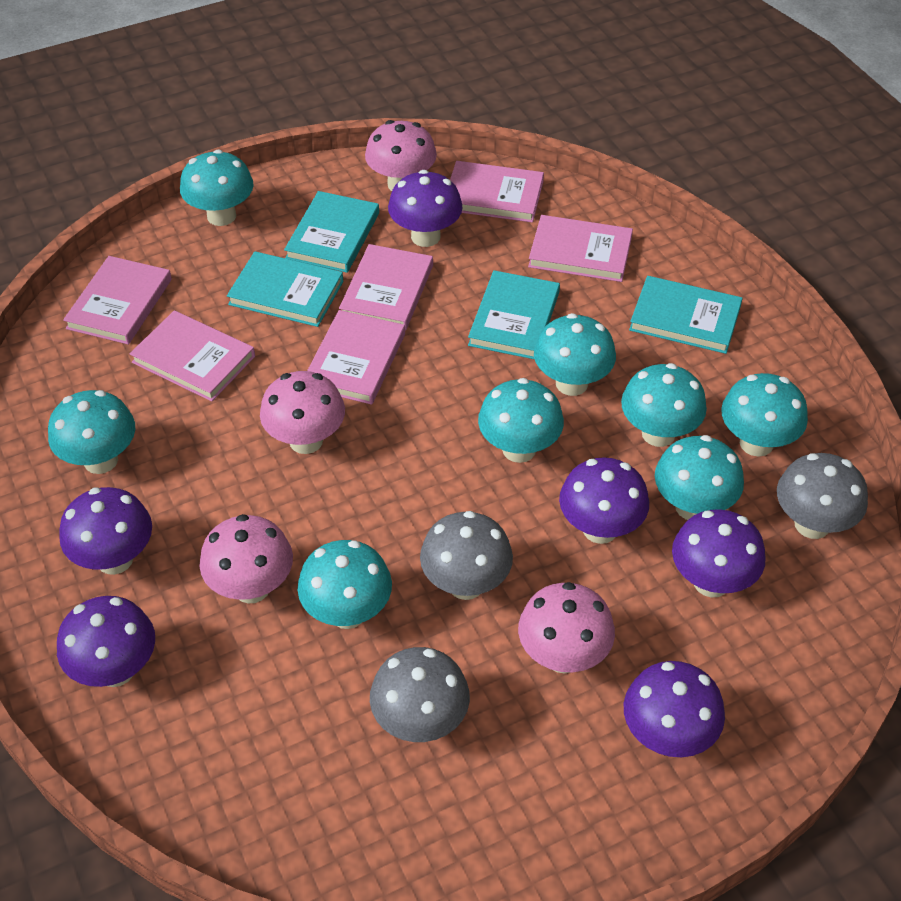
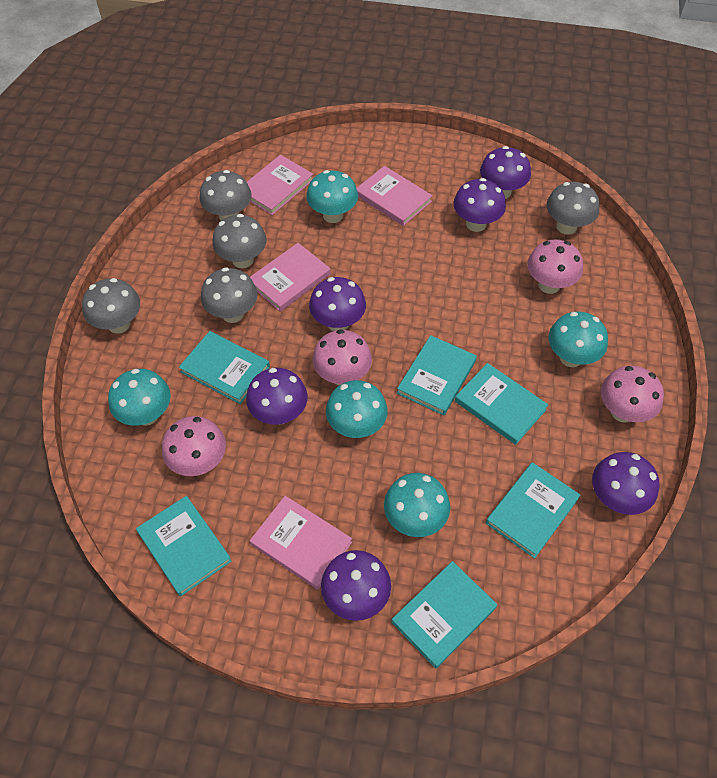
grey mushroom: [370,647,470,742] [420,511,513,600] [777,453,868,539] = 3 -> [82,278,140,334] [200,170,252,221] [201,267,257,323] [212,214,266,268] [546,182,600,235] = 5
pink book: [63,256,172,345] [130,310,255,402] [307,310,405,405] [339,244,433,330] [450,161,544,222] [528,215,633,282] = 6 -> [247,155,313,215] [250,243,331,312] [250,496,352,590] [356,166,433,226] = 4
turquoise book: [227,251,343,327] [284,191,379,273] [468,270,560,359] [629,276,743,354] = 4 -> [136,496,232,597] [179,331,270,404] [391,561,497,669] [397,335,477,416] [455,363,548,445] [486,462,580,559] = 6
turquoise mushroom: [48,390,135,474] [180,149,254,226] [298,540,392,629] [478,378,564,463] [534,313,616,396] [621,363,707,447] [655,435,744,520] [721,373,808,457] = 8 -> [108,369,171,426] [306,170,358,223] [326,380,388,438] [384,473,450,537] [549,312,608,367] = 5

